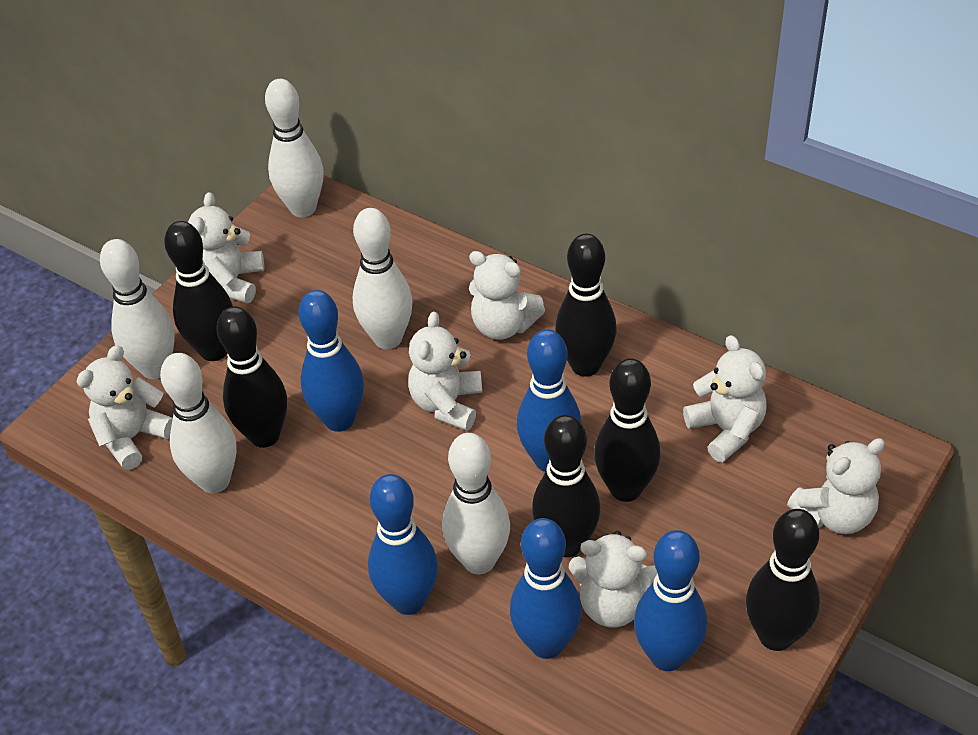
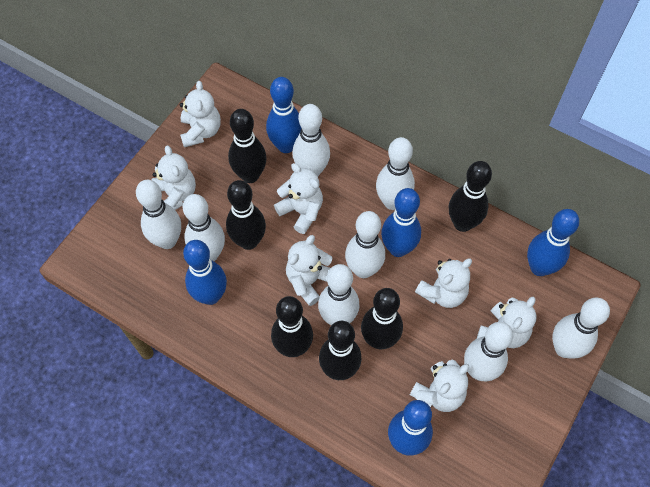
white bowling pin: [100,239,175,379] [160,353,237,493] [265,79,324,217] [353,208,413,349] [442,433,510,574] = 5 -> [136,180,181,249] [183,194,225,261] [292,104,330,176] [318,264,360,325] [345,211,385,278] [376,137,415,210] [464,322,513,381] [552,297,610,359] = 8

